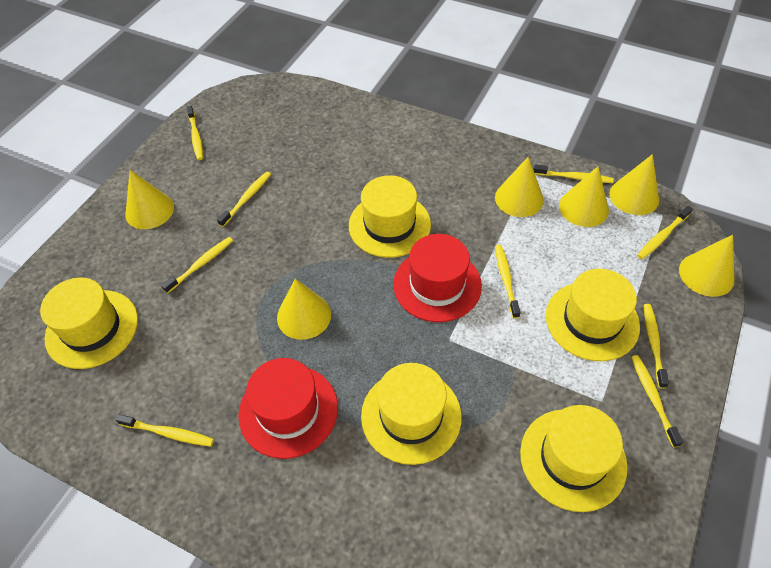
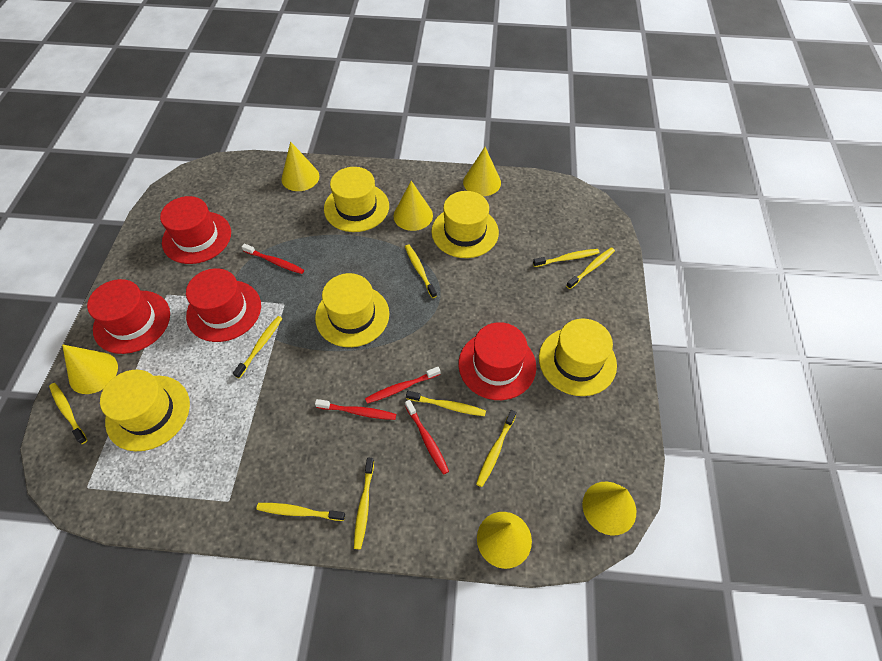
red hat: [238,358,338,459] [393,234,482,322] = 2 -> [87,279,170,354] [160,196,231,264] [186,268,261,342] [459,322,536,400] = 4
red toothbrush: none = 0 -> [242,244,304,274] [315,399,396,420] [365,367,440,404] [405,400,449,475] = 4

